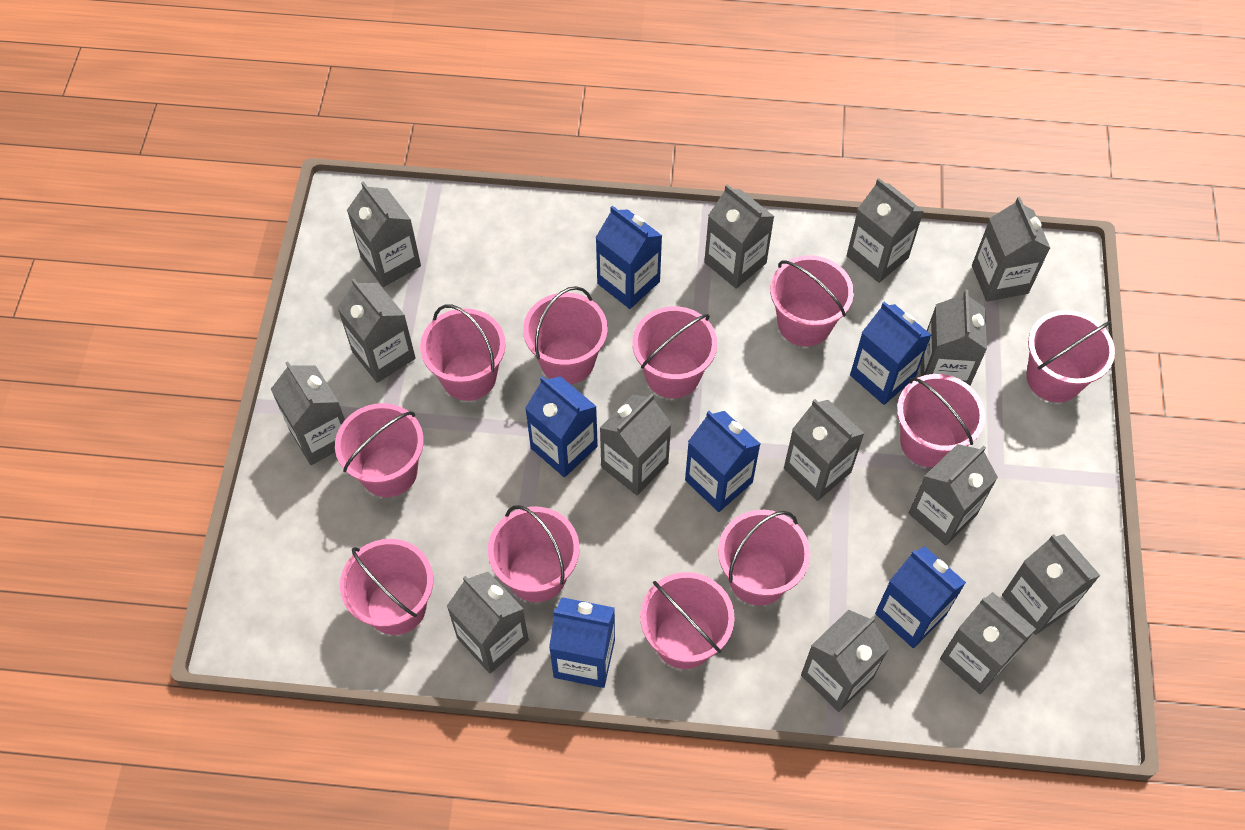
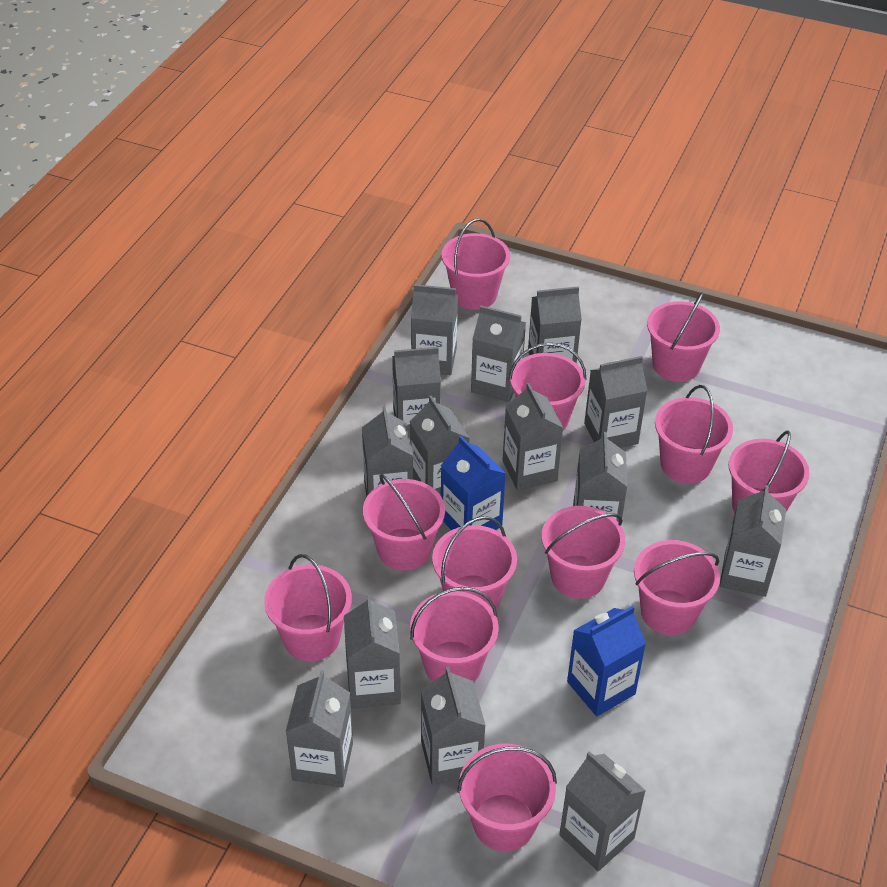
blue carton: [525,376,598,477] [549,597,615,688] [596,206,662,309] [685,411,760,512] [850,302,931,405] [875,546,966,648] = 6 -> [441,436,506,530] [567,606,646,716] = 2
pink bucket: [335,403,424,497] [340,539,433,635] [420,304,506,401] [488,505,580,602] [523,286,608,384] [632,306,717,398] [640,572,735,669] [718,510,810,606] [770,255,854,347] [897,374,985,467] [1026,310,1115,403] = 11 -> [264,554,352,661] [363,474,445,571] [410,587,499,683] [432,516,517,609] [441,218,510,310] [457,744,557,851] [509,342,586,431] [542,506,625,599] [634,540,720,635] [647,292,720,382] [655,385,733,484] [728,430,810,513] = 12

